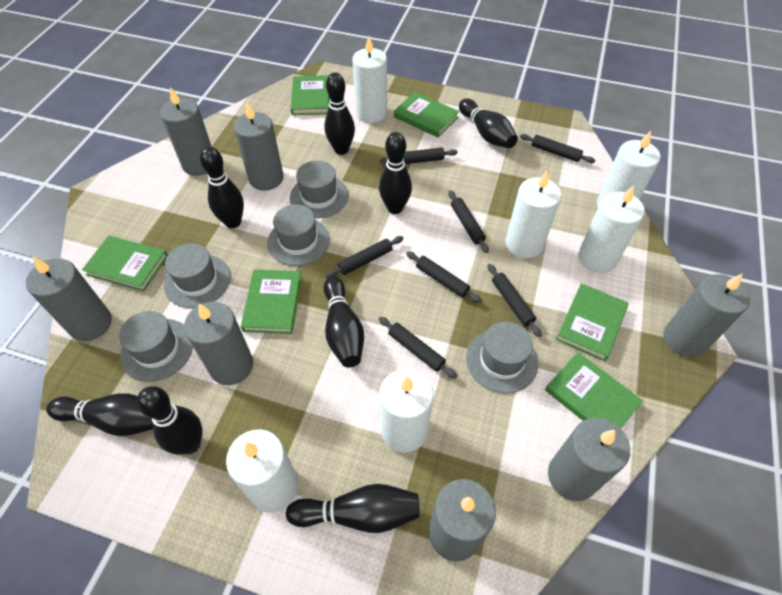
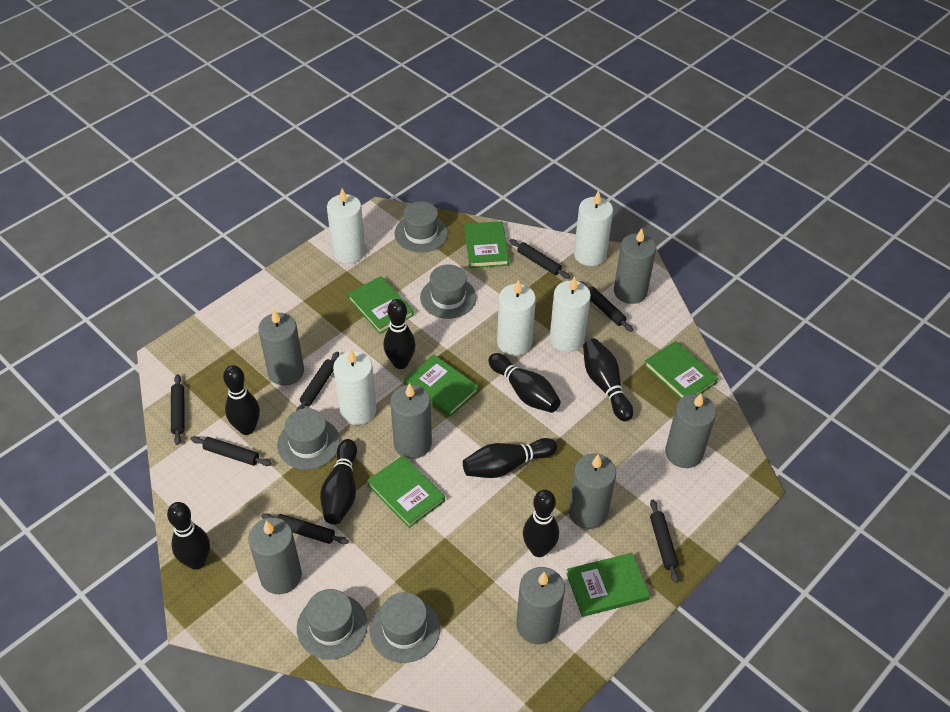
white candle: [226,429,299,513] [352,36,387,123] [380,369,434,453] [506,171,561,259] [578,185,645,273] [597,131,661,207] = 6 -> [327,188,366,264] [333,349,377,425] [497,279,536,356] [549,276,591,352] [574,190,613,266] = 5

